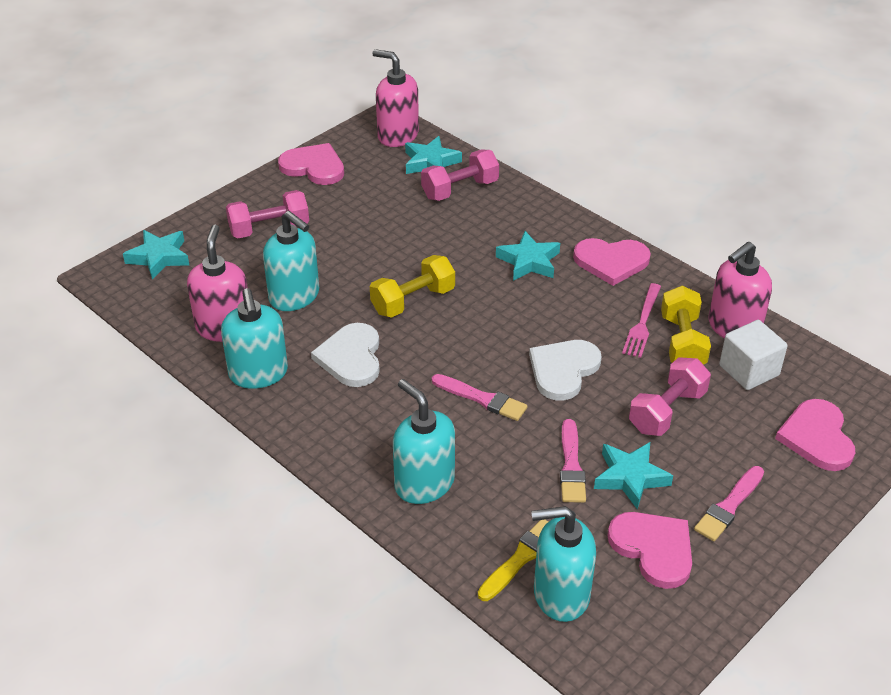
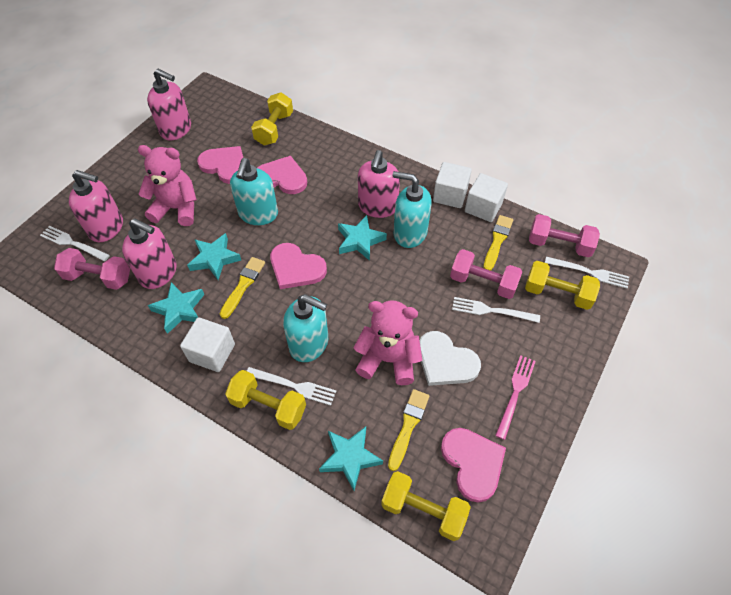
pink brush: [432,374,528,421] [560,419,586,503] [694,466,764,541] = 3 -> none = 0
pink soap dispenser: [187,225,248,342] [372,49,419,147] [708,241,772,339] = 3 -> [69,170,123,242] [122,218,177,289] [147,69,191,140] [358,150,400,218] = 4
pink teddy bear: none = 0 -> [138,145,197,226] [354,300,422,385] = 2
turquoise soap dispenser: [221,288,288,389] [263,211,319,311] [393,379,455,504] [531,506,596,622] = 4 -> [230,158,278,225] [283,294,328,362] [393,171,432,248] = 3
white cube: [719,320,788,390] = 1 -> [180,317,235,372] [433,162,472,208] [465,173,508,222] = 3
white fork: none = 0 -> [40,226,110,261] [247,367,336,406] [452,297,540,323] [545,257,629,288] = 4
white heart: [311,323,380,387] [529,340,602,401] = 2 -> [420,331,481,386] = 1
yellow brush: [478,520,548,601] = 1 -> [220,257,265,319] [388,389,429,471] [484,215,513,271] = 3
yellow dumbbell: [370,255,455,318] [661,286,711,365] = 2 -> [225,370,306,430] [251,92,293,145] [381,471,471,541] [525,261,600,310] = 4

